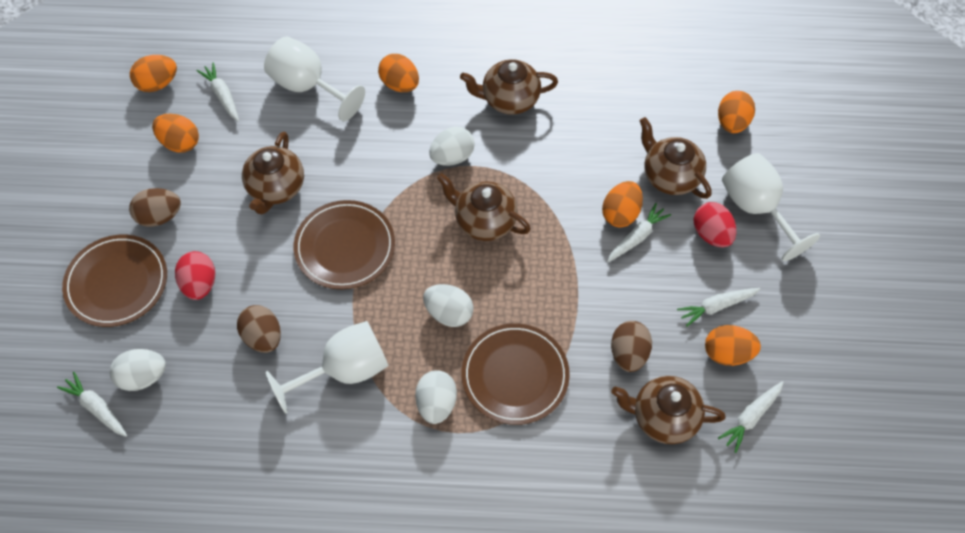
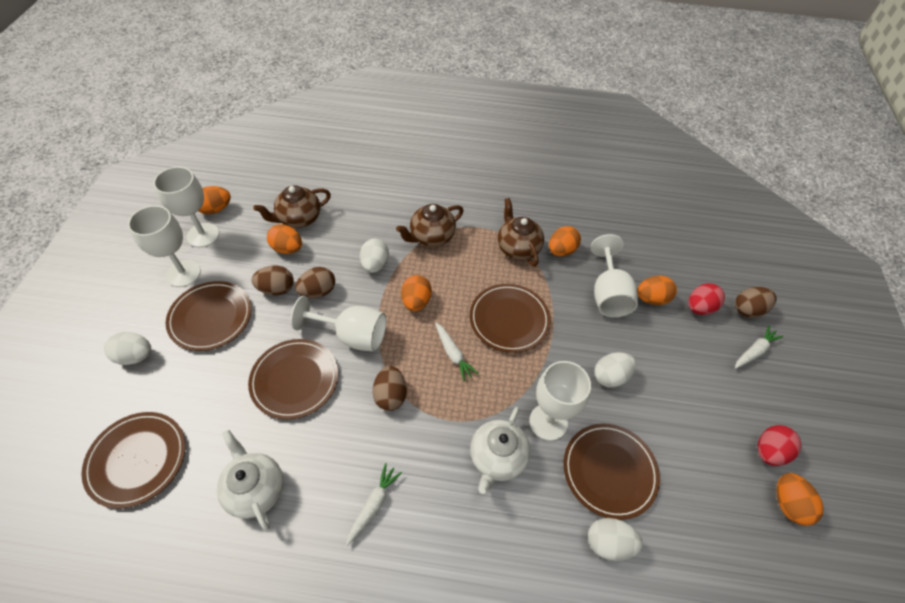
brown egg: [129,188,181,227] [237,305,281,353] [611,321,652,372] = 3 -> [252,266,294,295] [295,267,335,298] [373,366,407,411] [735,287,777,318] = 4
brown plate: [62,235,167,327] [294,200,395,289] [462,323,570,425] = 3 -> [81,412,186,509] [166,281,252,351] [248,339,338,420] [470,284,550,353] [563,423,660,520] = 5
brown teapot: [242,132,304,215] [437,173,531,241] [460,59,558,115] [611,376,726,444] [639,117,711,199] = 5 -> [253,186,331,228] [396,204,464,247] [498,198,544,267] = 3
white carrot: [57,372,127,437] [197,63,239,121] [607,203,671,262] [677,288,760,327] [718,381,784,453] = 5 -> [346,463,402,546] [435,322,479,381] [735,325,783,369] = 3
white goblet: [264,36,365,121] [266,321,388,414] [722,153,820,261] = 3 -> [128,205,201,287] [153,167,219,247] [291,296,386,352] [529,361,591,441] [591,234,638,317] = 5
white teapot: none = 0 -> [217,430,283,530] [470,407,530,494] = 2

